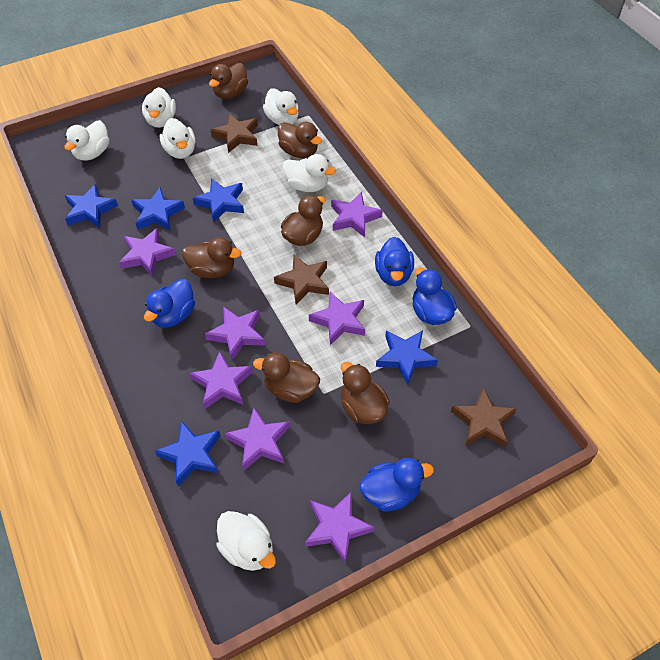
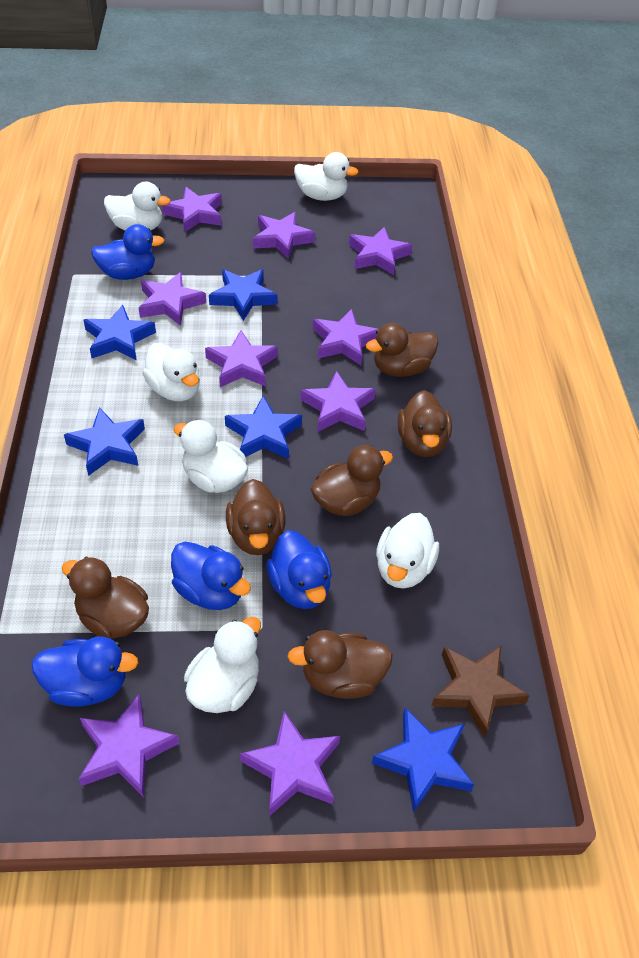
brown star: [211,113,258,153] [274,255,329,304] [451,388,517,448] = 3 -> [431,646,530,738] = 1
purple star: [119,228,176,277] [190,351,253,409] [205,306,265,360] [225,407,290,471] [305,491,375,564] [309,292,365,345] [331,192,383,237] = 7 -> [79,694,179,797] [139,272,206,326] [162,187,222,233] [205,331,278,387] [240,711,340,817] [253,212,315,259] [301,371,376,432] [313,309,379,365] [349,227,412,275] = 9

